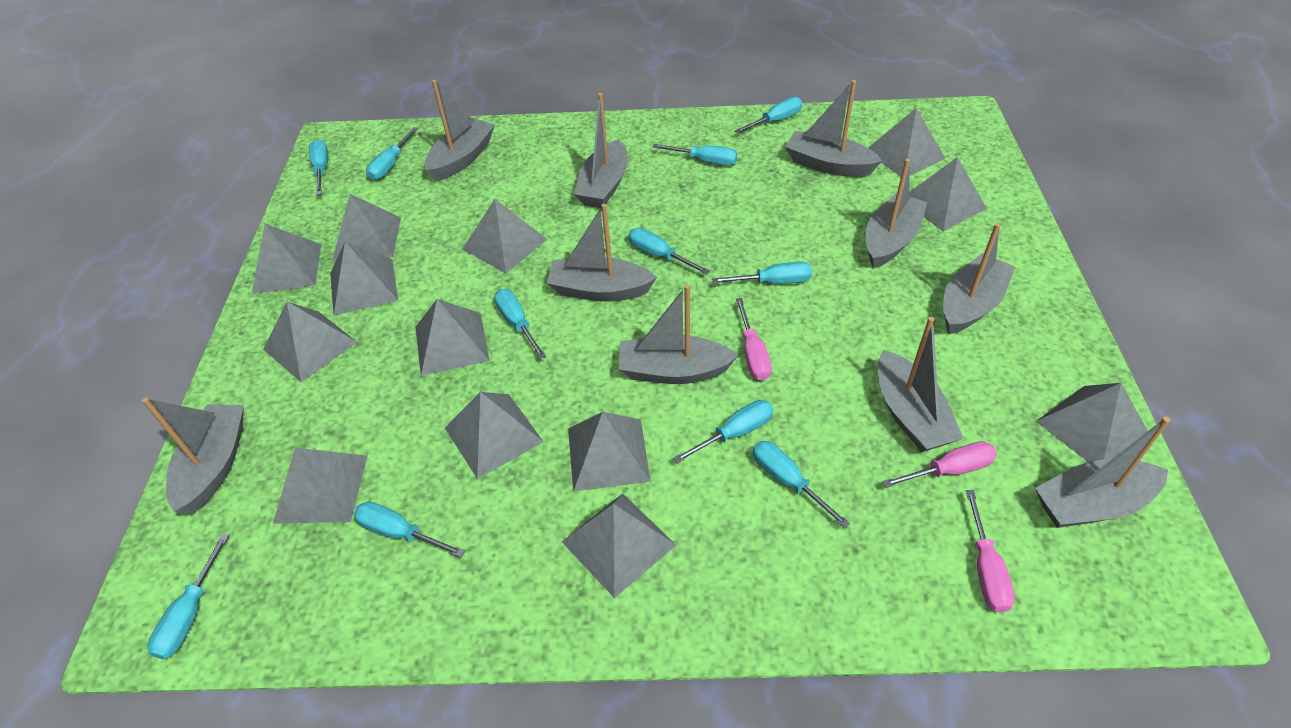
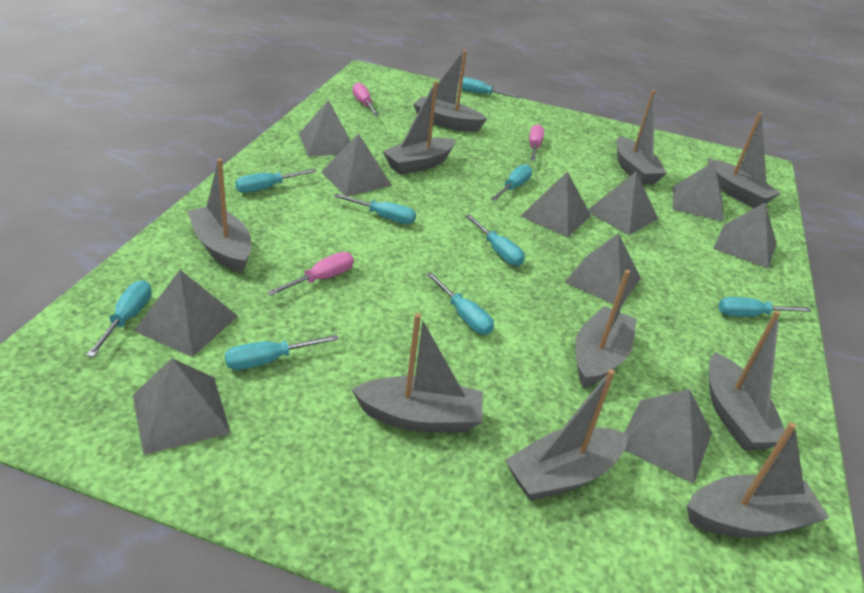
grey pyramid: [252,224,321,294] [263,302,357,382] [273,448,368,524] [330,242,399,315] [332,194,401,261] [415,299,490,376] [445,392,544,479] [462,199,547,273] [562,494,676,598] [568,412,651,492] [868,108,946,176] [909,157,987,231] [1037,383,1148,462] = 13 -> [133,358,231,455] [134,270,238,357] [299,100,350,157] [321,133,392,197] [521,171,591,237] [564,233,641,306] [588,172,658,235] [625,389,712,484] [673,162,724,221] [713,203,777,268] = 10
turquoise screwdriver: [148,534,229,659] [309,140,328,195] [354,501,465,558] [366,127,419,180] [494,289,546,360] [628,228,710,275] [653,144,737,166] [673,400,773,464] [712,261,812,284] [735,97,802,134] [753,441,850,528] = 11 -> [86,280,152,357] [225,335,339,370] [235,169,317,193] [334,193,416,224] [426,272,494,335] [462,77,521,98] [465,214,525,266] [491,164,532,201] [718,297,811,317] = 9

